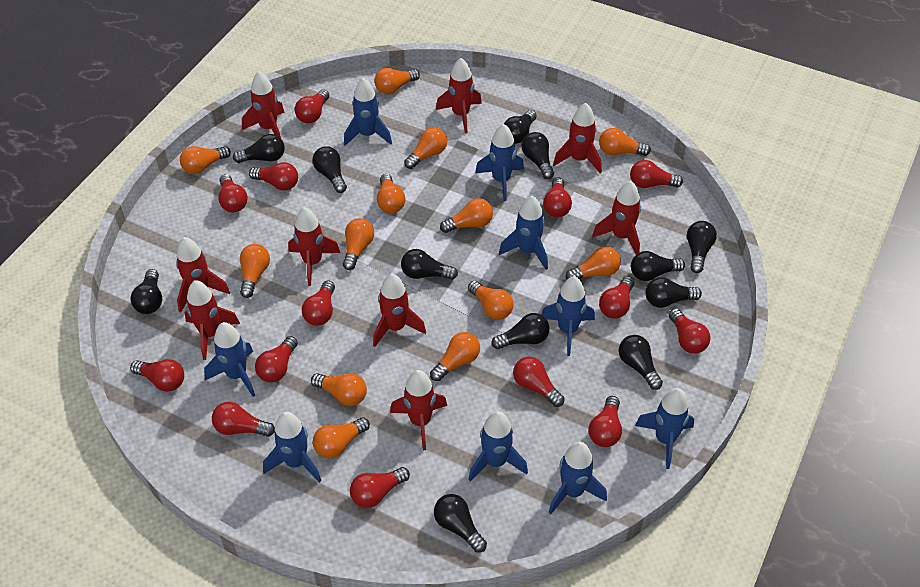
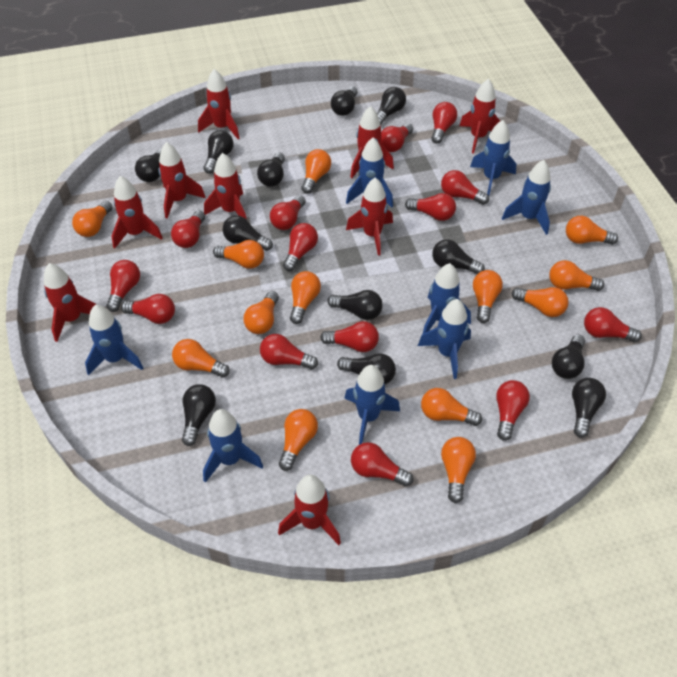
blue rocket: [204,322,255,397] [263,412,321,483] [344,78,392,146] [468,411,528,482] [475,124,524,201] [499,196,548,270] [541,276,595,356] [549,442,607,514] [635,388,694,469] = 9 -> [85,305,143,376] [203,409,263,483] [344,365,400,445] [346,138,393,207] [418,299,471,379] [423,263,471,334] [470,120,516,195] [502,160,551,235] = 8

